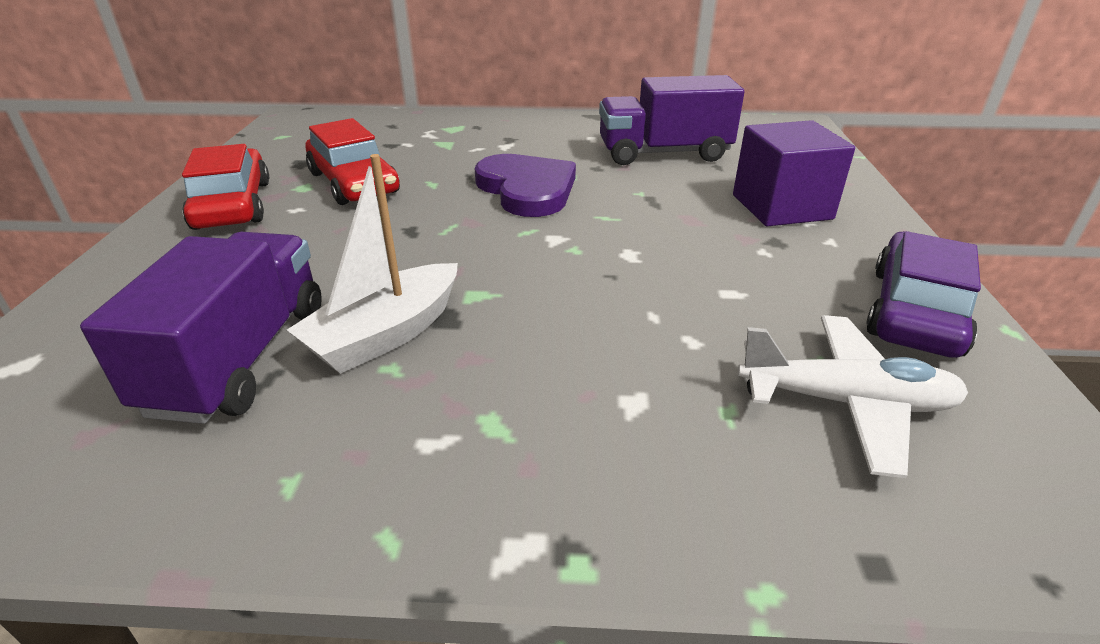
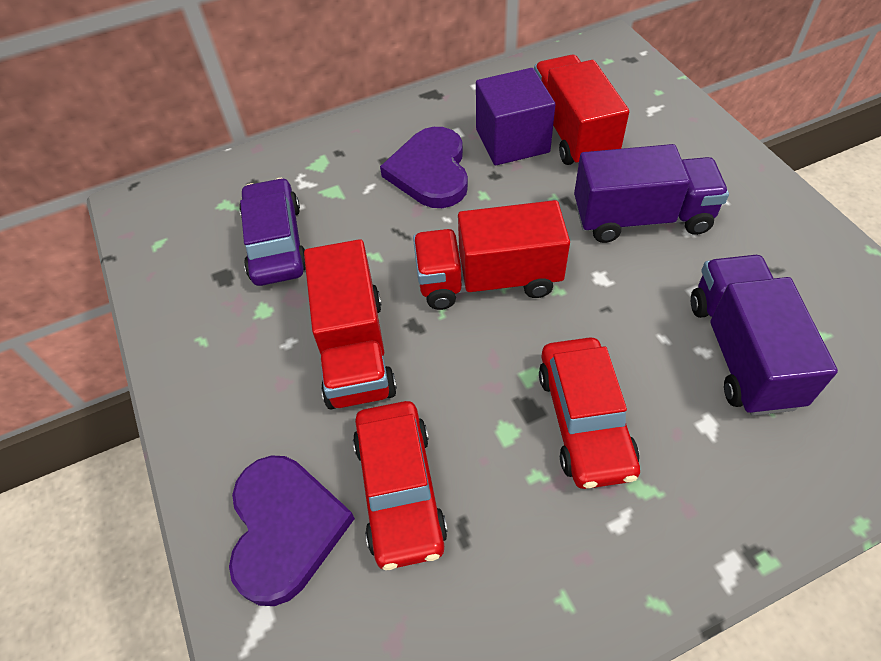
purple heart: [474,154,576,217] = 1 -> [229,455,355,606] [380,127,468,208] = 2
red truck: none = 0 -> [304,239,397,409] [413,200,570,310] [534,55,629,165] = 3
white boat: [287,154,458,374] = 1 -> none = 0
white plane: [738,315,968,478] = 1 -> none = 0

